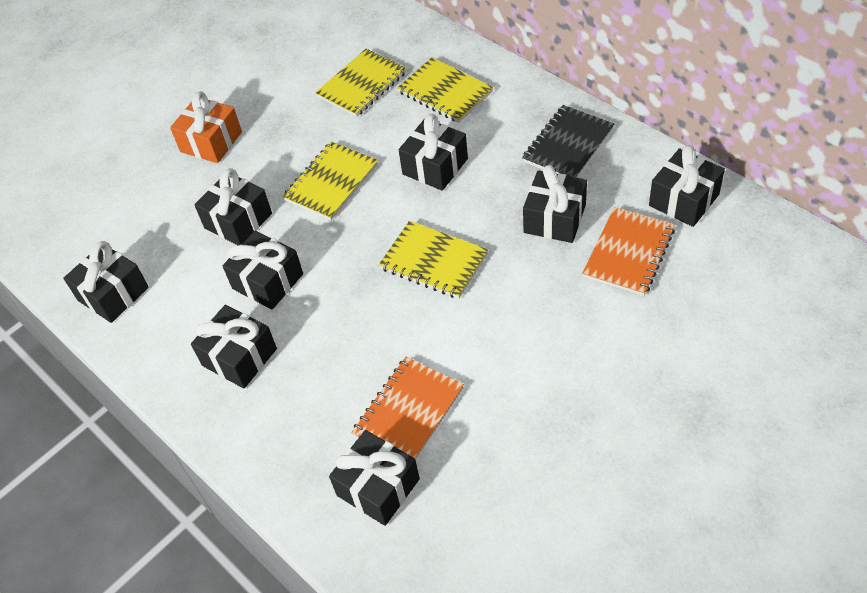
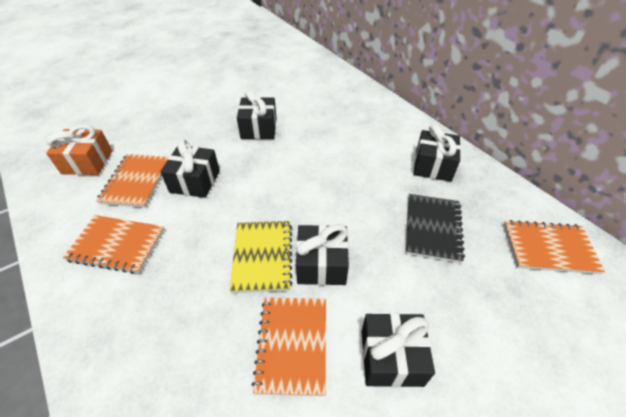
black gift: [63,241,149,323] [191,305,277,389] [194,168,272,245] [223,231,303,309] [329,430,420,526] [399,114,468,191] [523,165,587,243] [649,145,725,227] = 8 -> [160,139,220,198] [237,90,276,139] [296,224,349,285] [361,313,435,388] [414,124,461,182] = 5
orange notebook: [351,357,464,460] [582,207,675,296] = 2 -> [63,215,164,274] [96,154,168,208] [252,297,326,396] [503,220,605,274] = 4
yellow notebook: [282,142,378,220] [315,49,407,117] [379,221,488,299] [397,57,493,123] = 4 -> [229,221,292,293] = 1

